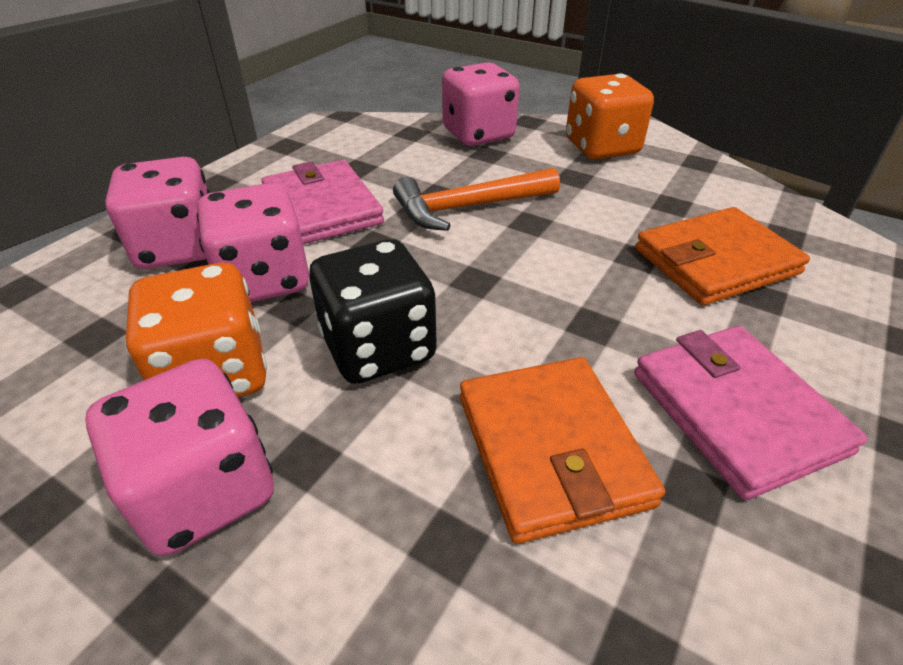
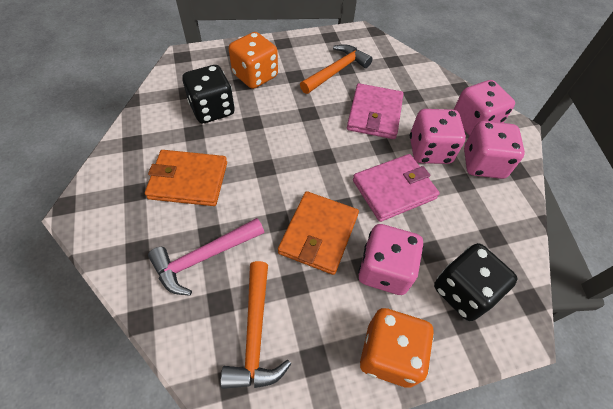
black dice: [309,239,437,384] = 1 -> [183,65,235,123] [434,243,518,321] = 2
orange hammer: [393,168,560,231] = 1 -> [220,261,291,389] [300,44,372,94] = 2
pink hammer: none = 0 -> [148,218,264,296] = 1

